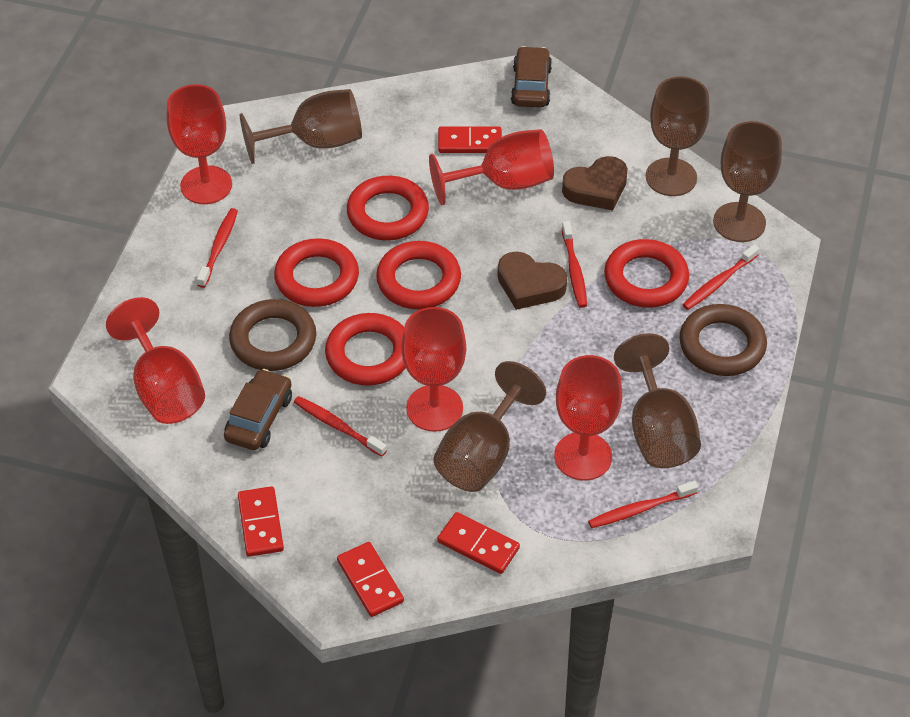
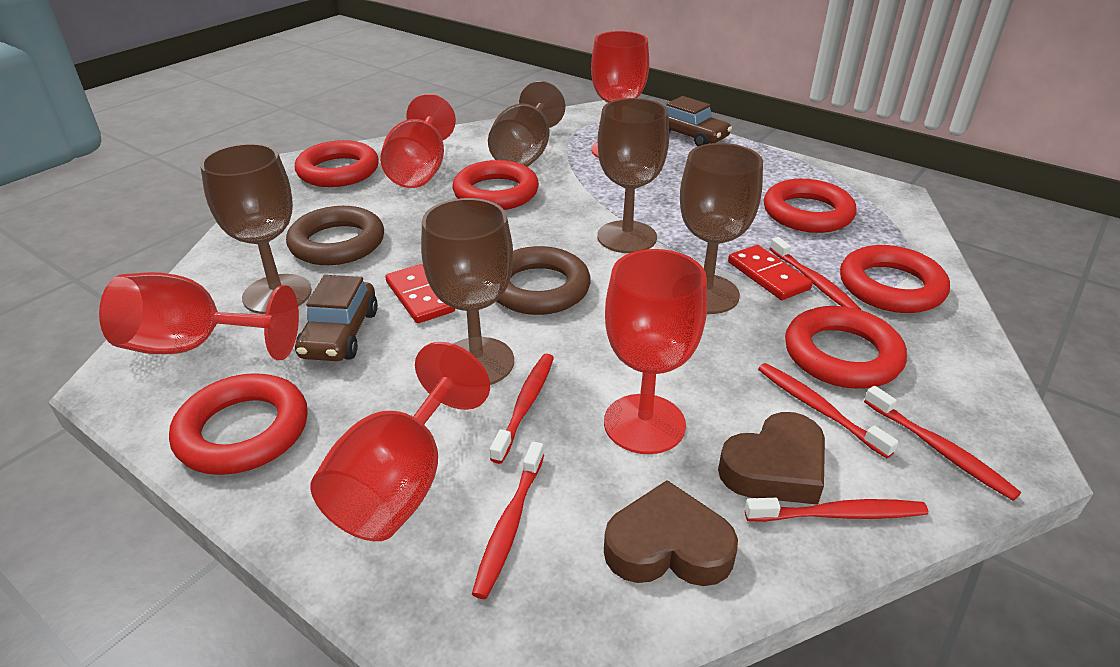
red domino: [238,486,284,557] [337,542,404,617] [437,512,520,574] [438,126,502,153] = 4 -> [385,264,455,323] [728,245,812,300] = 2
red ring: [274,238,359,307] [325,313,406,386] [347,176,429,241] [376,241,461,309] [604,239,689,308] = 5 -> [169,373,308,475] [295,140,379,187] [453,160,539,210] [764,179,856,233] [785,306,907,389] [840,245,950,313] = 6
red toothbrush: [197,208,238,288] [294,396,387,457] [562,221,587,308] [588,481,698,528] [683,244,759,310] = 5 -> [472,441,544,599] [490,353,554,464] [745,498,928,522] [758,363,898,458] [770,237,861,310] [864,386,1021,501] = 6

